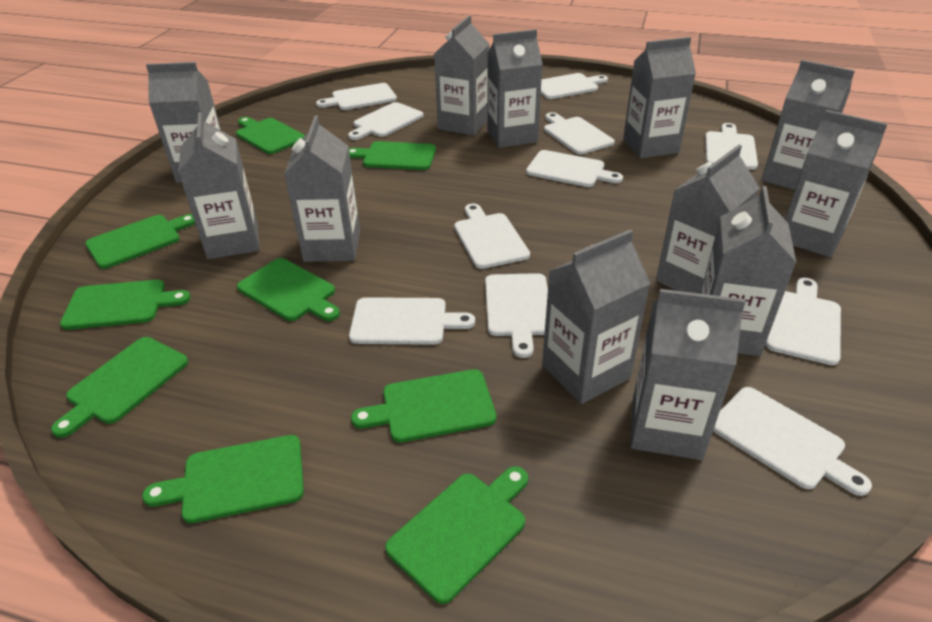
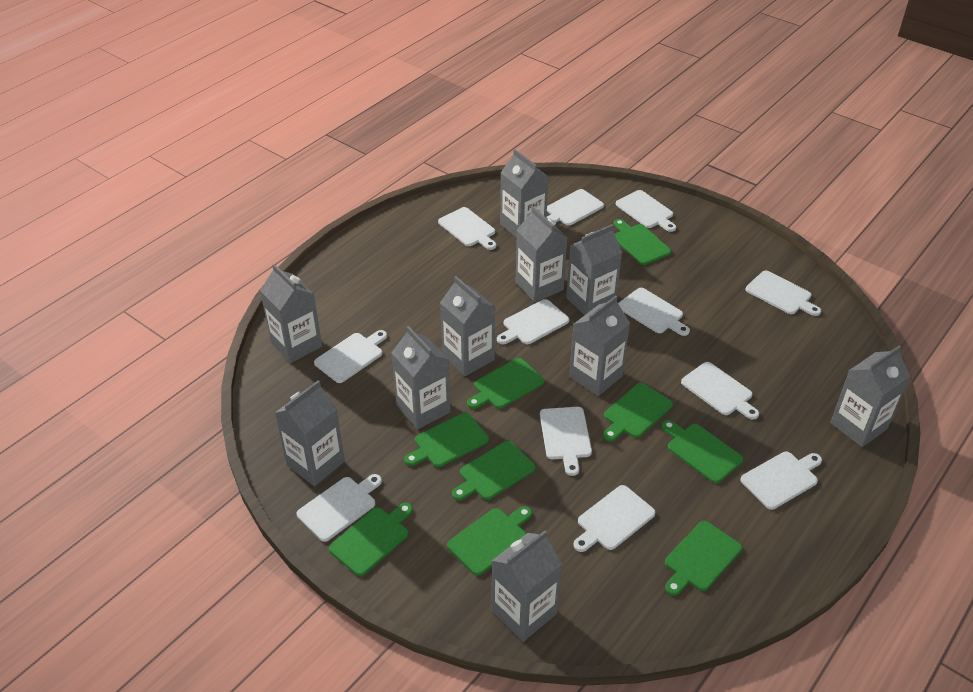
grey carton: [146,62,221,183] [178,112,260,259] [284,115,360,262] [434,15,489,136] [487,29,543,148] [542,229,651,404] [623,37,696,158] [630,289,746,460] [656,145,760,294] [700,186,796,356] [761,60,855,190] [785,110,888,257] = 12 -> [260,264,322,363] [275,380,345,486] [391,326,451,429] [440,276,495,376] [492,530,562,642] [500,149,549,238] [516,206,568,302] [566,224,622,315] [569,296,630,396] [830,346,910,447] = 10
white cutting board: [316,83,397,110] [348,102,424,140] [349,297,475,345] [454,203,530,269] [485,273,548,358] [526,150,623,187] [541,73,608,99] [544,112,615,155] [705,123,758,170] [713,387,872,496] [766,278,841,365] = 11 -> [297,474,382,542] [314,330,387,383] [438,207,496,250] [497,299,569,345] [540,407,592,476] [546,189,604,226] [573,485,655,552] [616,190,676,232] [618,288,690,336] [681,362,759,420] [740,452,822,510] [746,271,821,316] = 12

